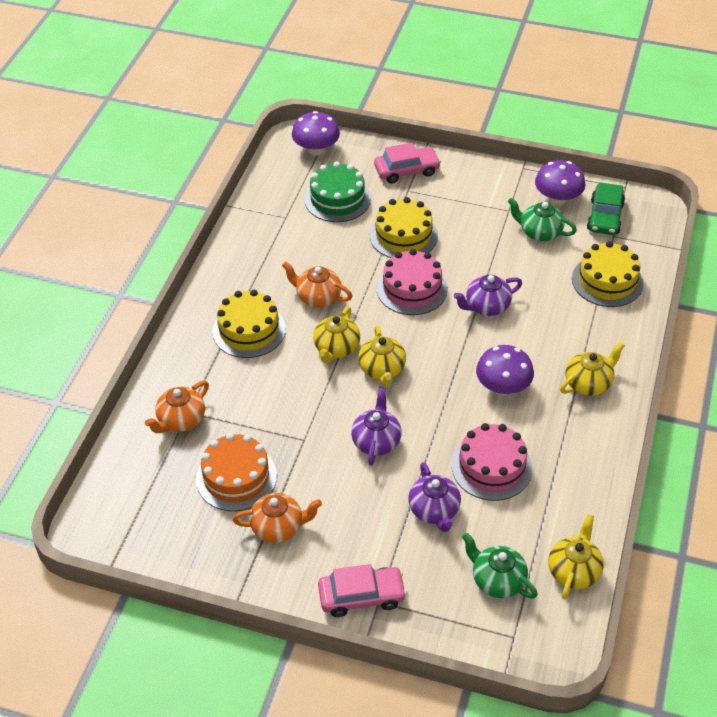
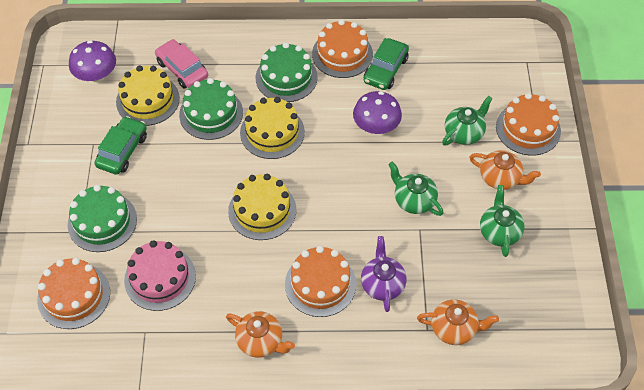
green cake: [304,162,371,222] = 1 -> [68,185,137,252] [179,78,243,140] [256,42,318,102] = 3
green car: [587,182,625,235] = 1 -> [95,116,147,175] [364,38,409,90] = 2
green teapot: [462,533,538,599] [508,198,577,241] = 2 -> [388,161,444,216] [442,96,493,145] [480,185,524,257] = 3
orange cake: [196,433,277,511] = 1 -> [37,258,110,329] [285,246,356,317] [312,19,373,78] [496,93,561,156] = 4
pink cake: [377,249,448,315] [452,423,532,501] = 2 -> [124,240,196,311] = 1
pink car: [318,564,407,617] [374,143,441,184] = 2 -> [155,39,208,89] = 1
purple mushroom: [292,111,340,156] [476,345,534,395] [535,160,586,205] = 3 -> [69,40,116,82] [353,91,402,134] = 2
purple teapot: [351,387,402,466] [408,462,461,532] [454,275,522,316] = 3 -> [361,236,406,312] = 1
yellow teapot: [313,306,360,363] [358,325,406,386] [548,514,604,599] [560,342,625,396] = 4 -> none = 0

